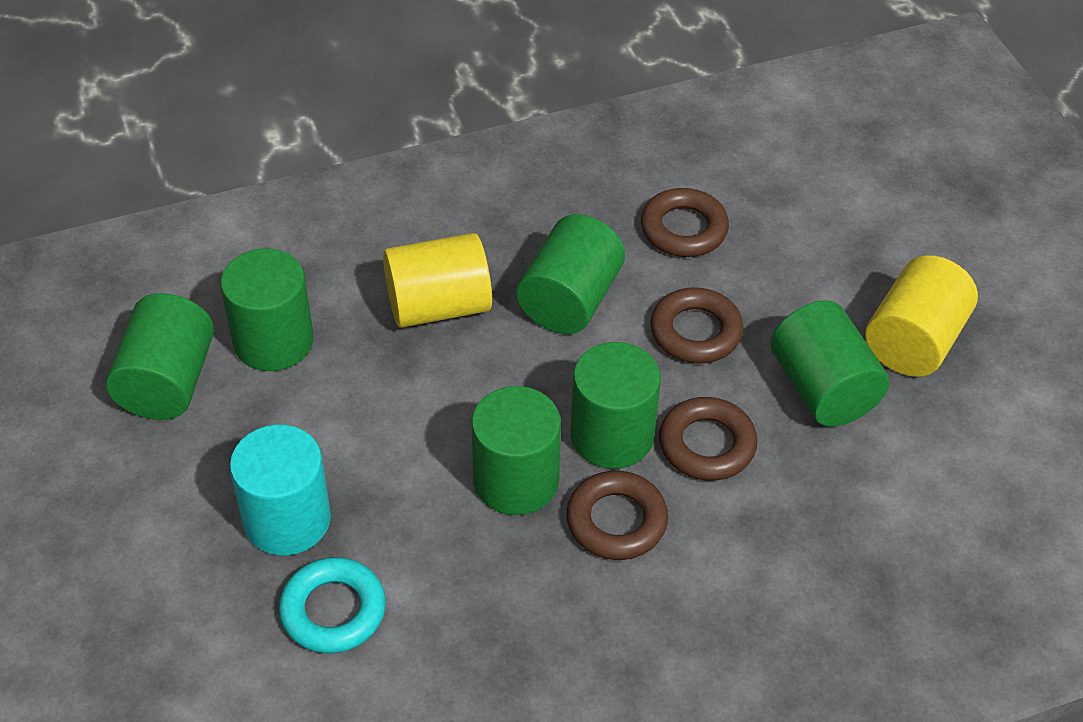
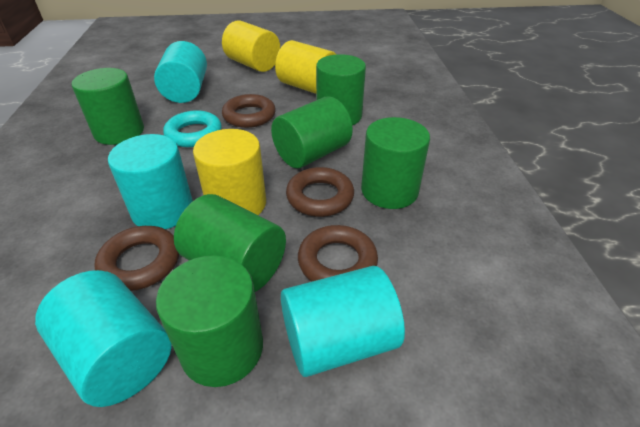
turquoise cylinder: [230,424,331,556] = 1 -> [35,270,172,407] [108,134,193,229] [154,41,207,103] [281,266,405,377] = 4
yellow cylinder: [383,233,492,328] [865,255,978,377] = 2 -> [193,129,266,215] [222,20,280,72] [275,40,337,94] = 3

